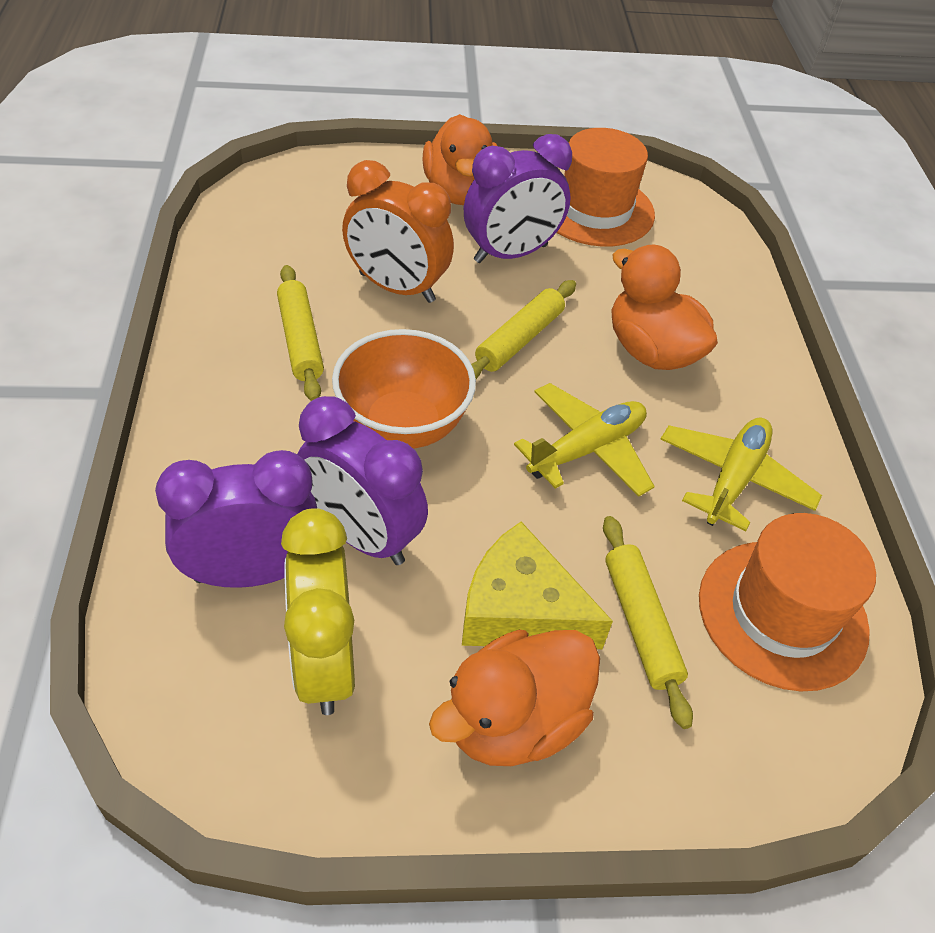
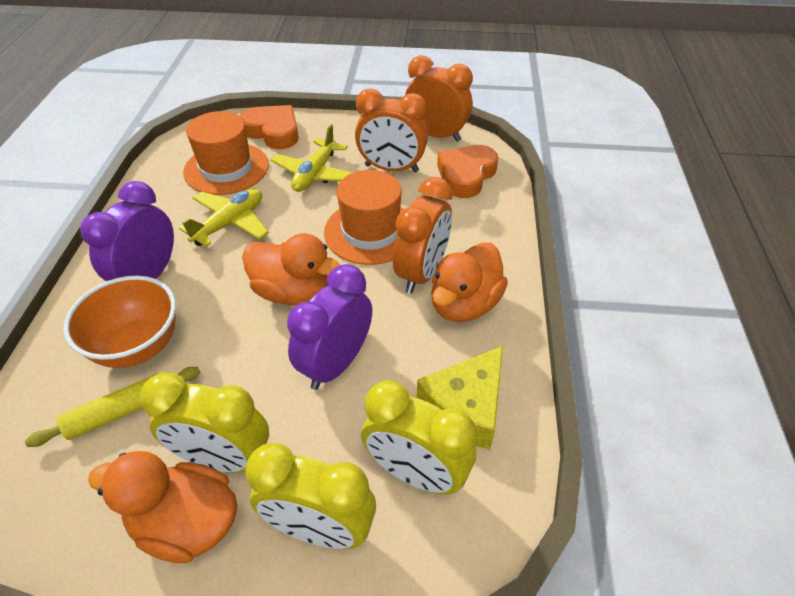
orange clock: [342,160,454,303] = 1 -> [355,88,428,173] [393,177,452,294] [405,56,473,142] = 3
orange heart: none = 0 -> [240,105,299,149] [437,145,499,198] = 2
purple clock: [155,450,317,588] [297,396,428,565] [464,134,572,263] = 3 -> [80,181,174,281] [287,264,372,390] = 2
yellow clock: [281,508,355,715] = 1 -> [140,373,269,473] [245,443,376,549] [361,380,476,495] = 3
yellow rolling pin: [277,265,324,401] [471,280,576,379] [603,516,693,729] = 3 -> [25,367,201,447] = 1

